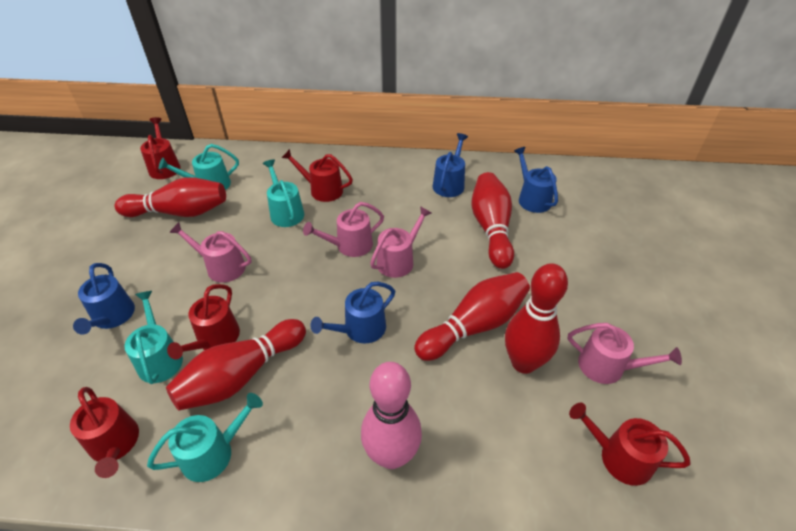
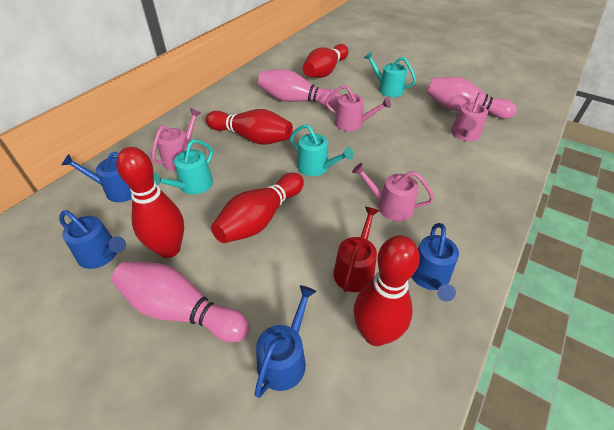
pink bowling pin: [361,362,422,469] = 1 -> [112,261,249,342] [258,69,341,108] [427,77,517,119] = 3
red watering can: [70,387,139,478] [140,117,181,179] [167,284,240,360] [282,149,353,202] [569,403,691,486] = 5 -> [333,207,379,292] = 1
turquoise watering can: [125,291,183,384] [147,393,263,482] [159,144,239,190] [263,159,304,227] = 4 -> [153,139,213,194] [290,124,354,176] [364,52,416,97] = 3

